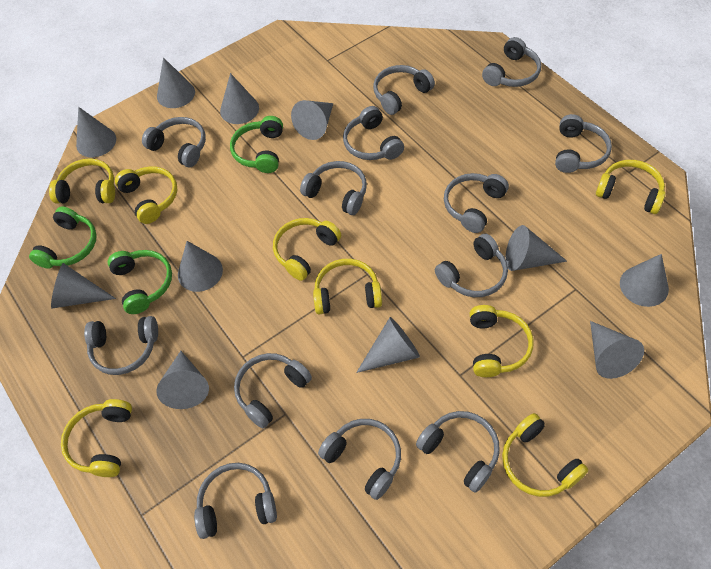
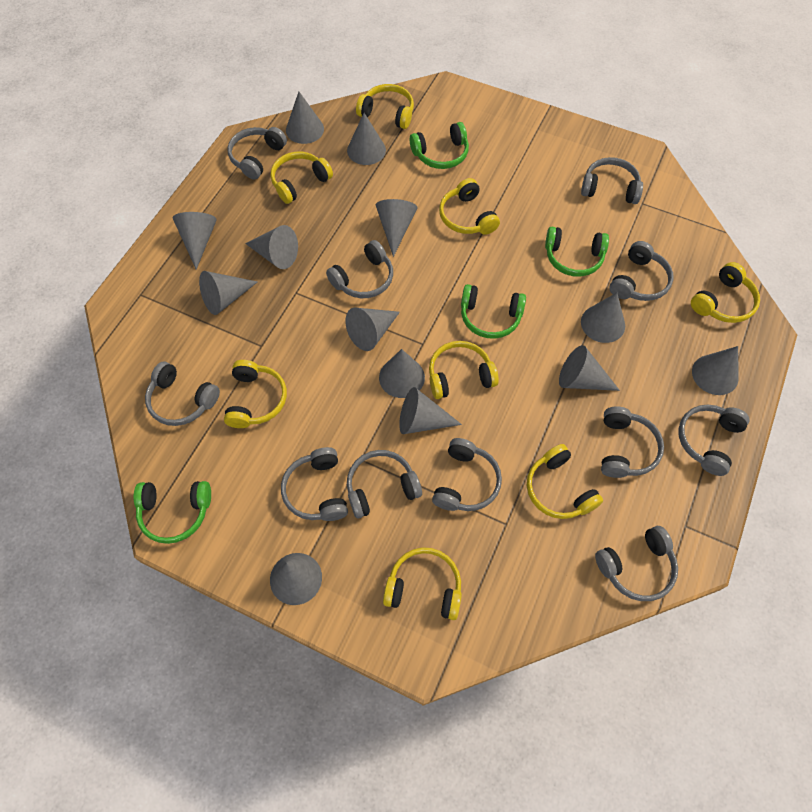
green headphones: [29,206,97,269] [108,250,172,314] [230,116,283,173] = 3 -> [133,481,211,544] [410,122,469,169] [461,284,526,339] [545,227,609,277] = 4
grey cone: [51,263,116,308] [76,107,116,158] [156,351,209,409] [157,58,195,108] [178,241,223,292] [220,73,259,124] [291,100,333,140] [356,317,420,373] [505,225,567,271] [590,321,644,379] [620,254,669,307] = 11 -> [173,212,217,270] [199,271,257,315] [245,225,298,269] [270,553,322,605] [286,92,324,144] [345,308,400,351] [347,113,386,165] [376,199,417,257] [379,349,425,398] [399,387,462,434] [559,345,620,391] [581,293,625,343] [692,346,739,395] = 13
grey headphones: [84,316,158,375] [142,117,206,167] [194,463,277,539] [234,353,312,428] [300,161,367,215] [318,419,401,500] [343,106,404,160] [373,65,435,115] [416,411,500,493] [435,233,508,297] [444,173,509,233] [482,37,541,87] [555,114,612,173] = 13 -> [145,362,220,426] [227,127,287,180] [281,447,348,521] [326,240,393,298] [347,450,422,518] [432,438,502,511] [581,157,643,204] [595,526,678,601] [601,406,664,478] [609,241,674,301] [678,404,749,476] = 11

